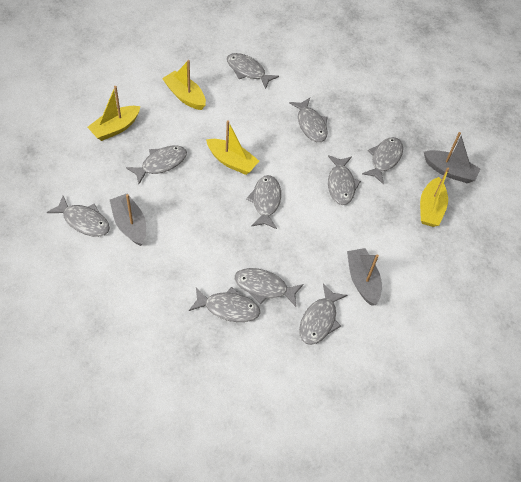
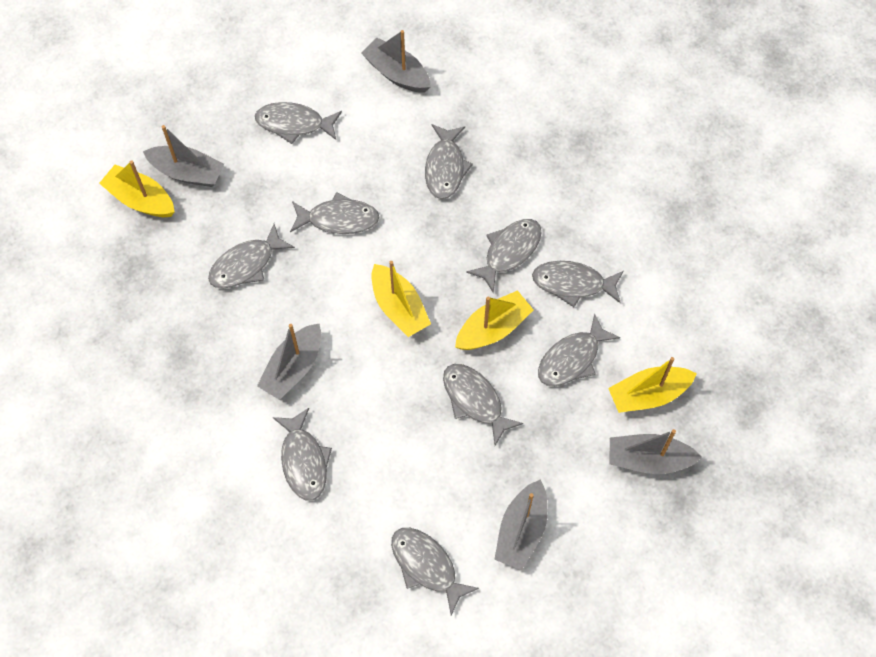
grey boat: [110,193,146,246] [347,248,382,306] [424,132,480,183] = 3 -> [143,125,224,187] [257,324,321,400] [361,30,431,93] [494,479,548,570] [609,429,702,474] = 5

